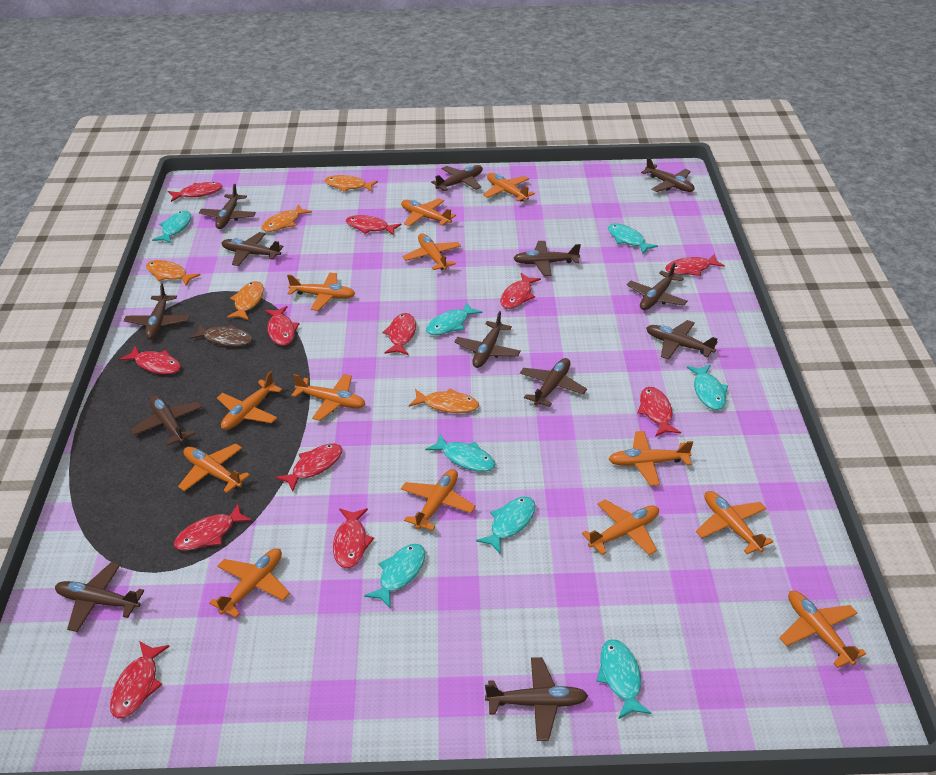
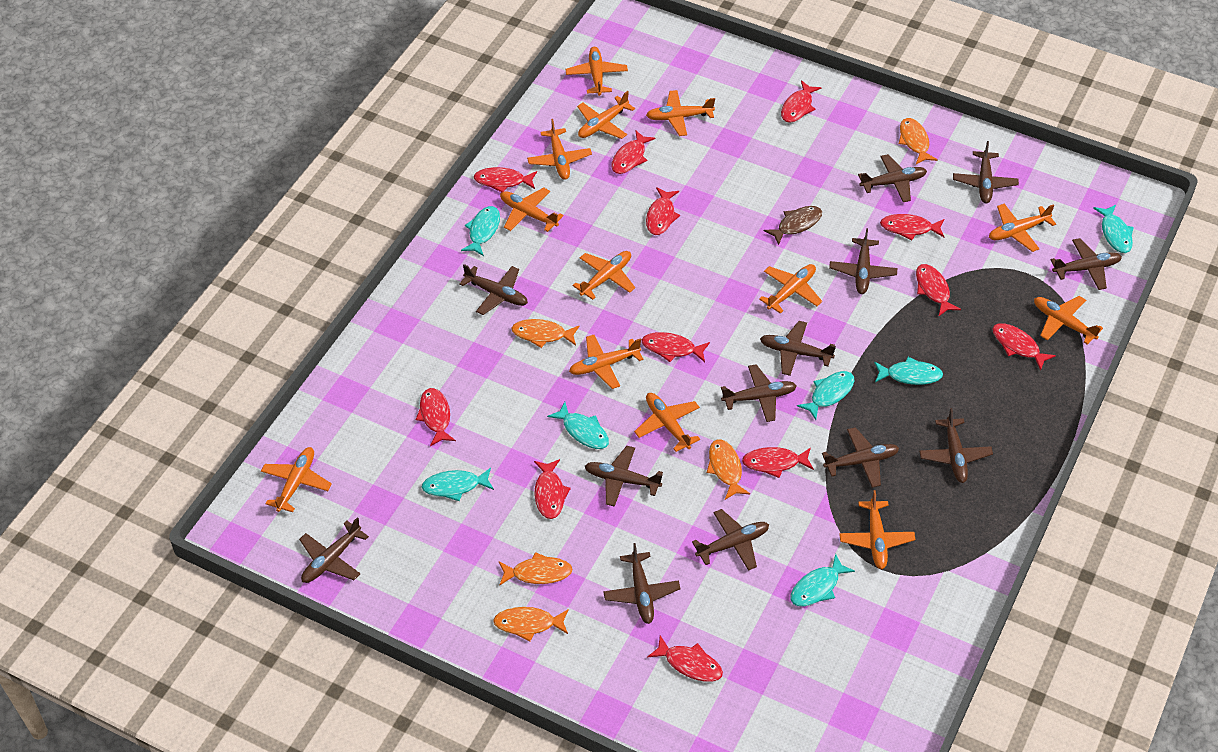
turquoise fish: [152,211,191,244] [364,544,425,608] [425,434,495,472] [426,302,482,335] [476,496,536,553] [596,639,652,719] [608,223,658,254] [687,364,728,410] = 8 -> [422,468,494,501] [461,206,500,256] [547,402,609,449] [791,554,855,607] [797,371,854,420] [874,357,943,385] [1093,205,1134,253] = 7

